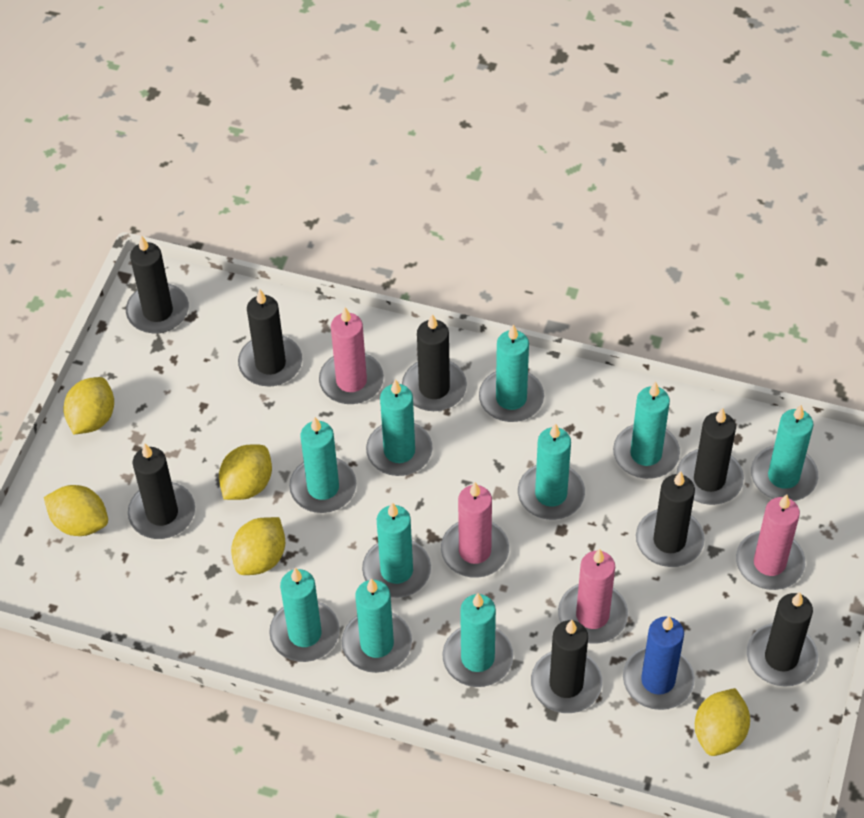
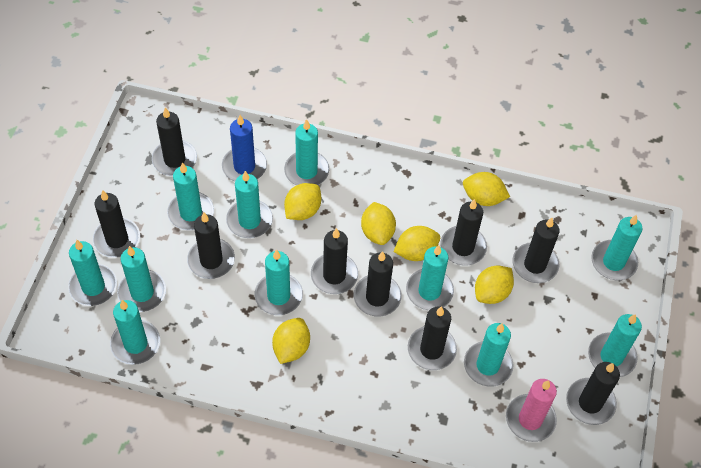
black candle: [126,235,189,334] [128,444,195,539] [238,289,302,387] [402,314,467,411] [531,620,602,713] [636,471,705,567] [676,408,744,505] [747,592,818,687] = 8 -> [93,190,140,258] [152,107,197,176] [187,213,235,279] [311,228,358,294] [354,251,402,317] [408,306,457,370] [440,199,487,265] [512,218,560,283] [566,362,620,425] = 9
pink candle: [319,307,384,404] [441,482,509,578] [558,549,628,643] [736,494,805,590] = 4 -> [506,379,557,442] = 1
turquoise candle: [269,568,340,662] [289,417,356,513] [342,578,412,673] [362,502,431,598] [366,379,432,476] [442,593,513,687] [479,324,544,422] [518,423,585,520] [613,382,680,479] [751,405,818,501] = 10 -> [68,240,117,306] [110,300,160,365] [117,246,166,312] [167,163,214,230] [226,171,273,238] [255,250,303,315] [284,119,329,185] [406,245,454,310] [464,323,514,387] [588,314,642,377] [591,215,642,280] = 11
yellow lemon: [44,485,108,536] [63,377,114,435] [219,444,272,500] [231,517,285,575] [695,688,750,756] = 5 -> [272,318,310,364] [284,183,321,220] [361,202,396,245] [394,226,440,261] [463,172,510,206] [475,266,514,304] = 6

